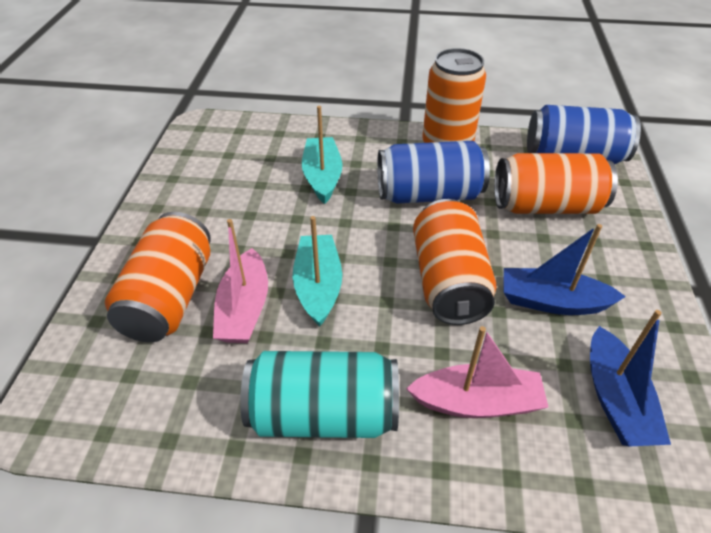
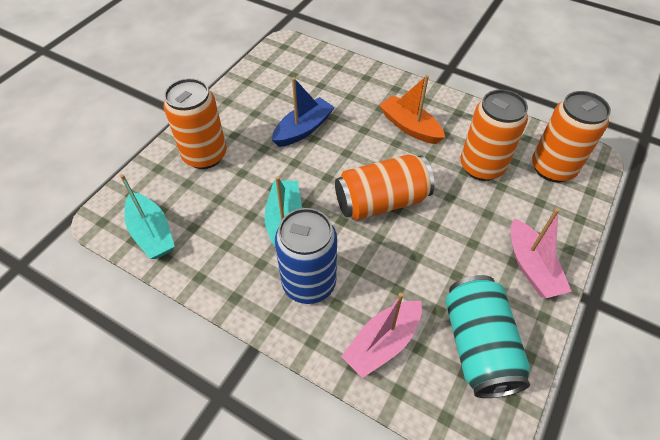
blue boat: [503,224,626,315] [590,310,671,447] = 2 -> [272,77,335,147] = 1
blue can: [377,141,490,204] [527,105,641,164] = 2 -> [275,208,337,304] = 1
orange boat: none = 0 -> [379,75,445,144] = 1

